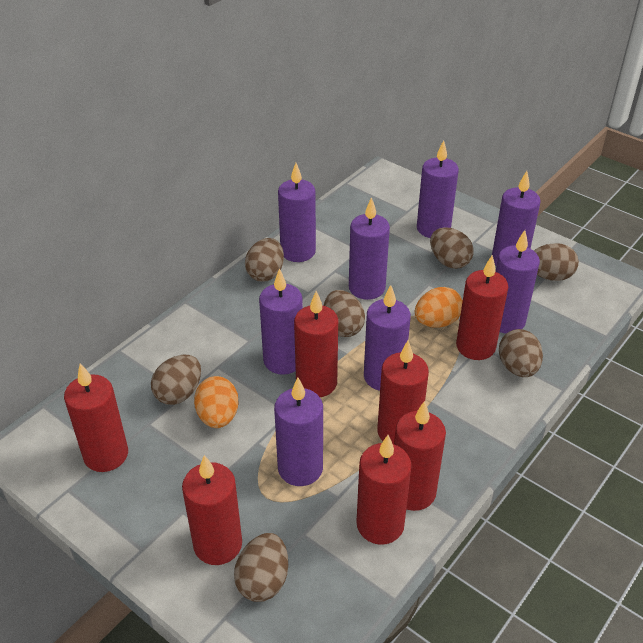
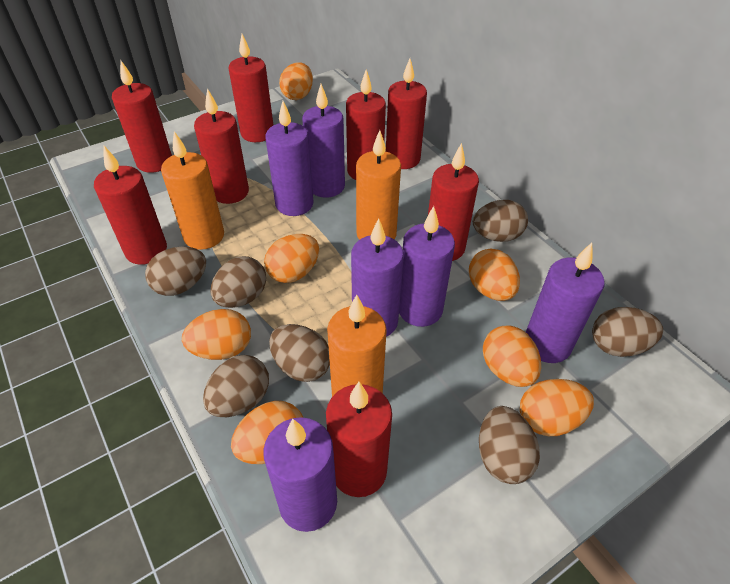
orange candle: none = 0 -> [161,131,224,250] [327,295,387,397] [356,130,401,240] = 3
orange egg: [194,376,239,428] [415,287,463,328] = 2 -> [182,309,251,360] [231,401,303,464] [264,234,319,283] [279,62,313,100] [469,249,520,301] [483,326,541,387] [520,379,594,436] = 7
purple candle: [259,268,303,375] [274,378,323,486] [278,163,316,262] [349,197,390,300] [364,285,411,391] [417,140,459,238] [492,171,540,266] [495,230,540,334] = 8 -> [263,417,337,532] [265,101,314,216] [302,84,345,198] [351,218,404,337] [399,206,455,327] [526,243,604,363] = 6
red candle: [64,363,128,472] [182,455,242,565] [294,291,338,397] [356,435,412,545] [377,340,429,444] [394,401,446,511] [456,255,508,360] = 7 -> [94,145,167,265] [112,61,172,173] [194,88,249,204] [229,34,273,142] [326,382,392,497] [346,70,386,180] [386,59,427,169] [428,143,479,261] = 8

